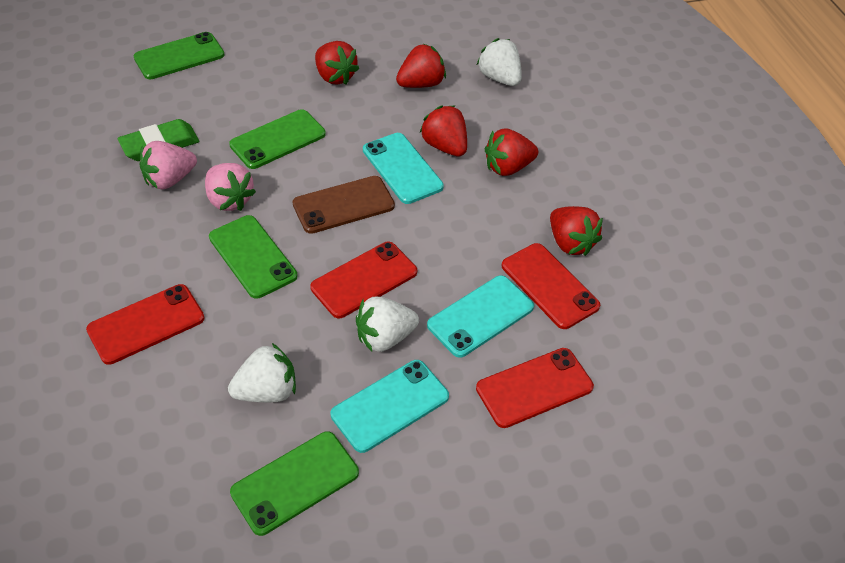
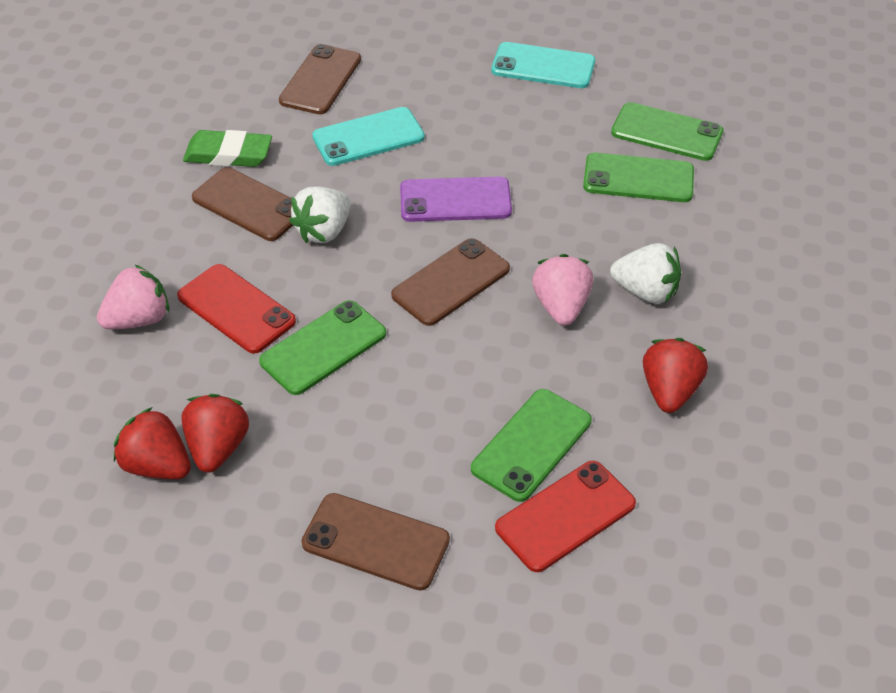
brown phone: [292,176,395,234] = 1 -> [192,167,293,241] [279,44,361,114] [301,493,450,590] [391,238,510,326] = 4
purple phone: none = 0 -> [400,176,512,222] = 1
red phone: [86,284,205,365] [310,242,417,318] [476,348,594,428] [502,243,600,329] = 4 -> [177,264,296,354] [495,461,636,572] = 2
red strawberry: [315,41,359,85] [396,43,446,88] [420,106,467,157] [485,129,538,176] [550,206,603,256] = 5 -> [114,407,191,479] [181,394,249,473] [643,338,708,413] = 3
turquoise phone: [331,360,449,453] [363,133,444,204] [427,275,534,358] = 3 -> [312,107,425,166] [491,42,595,88] = 2
white strawberry: [228,343,296,402] [356,296,419,352] [477,38,522,86] = 3 -> [289,187,351,243] [610,243,681,304] = 2

